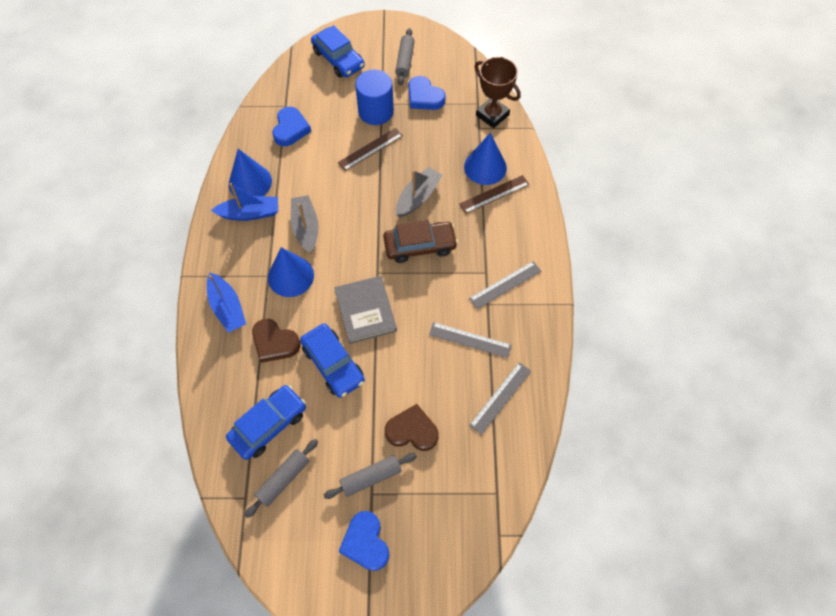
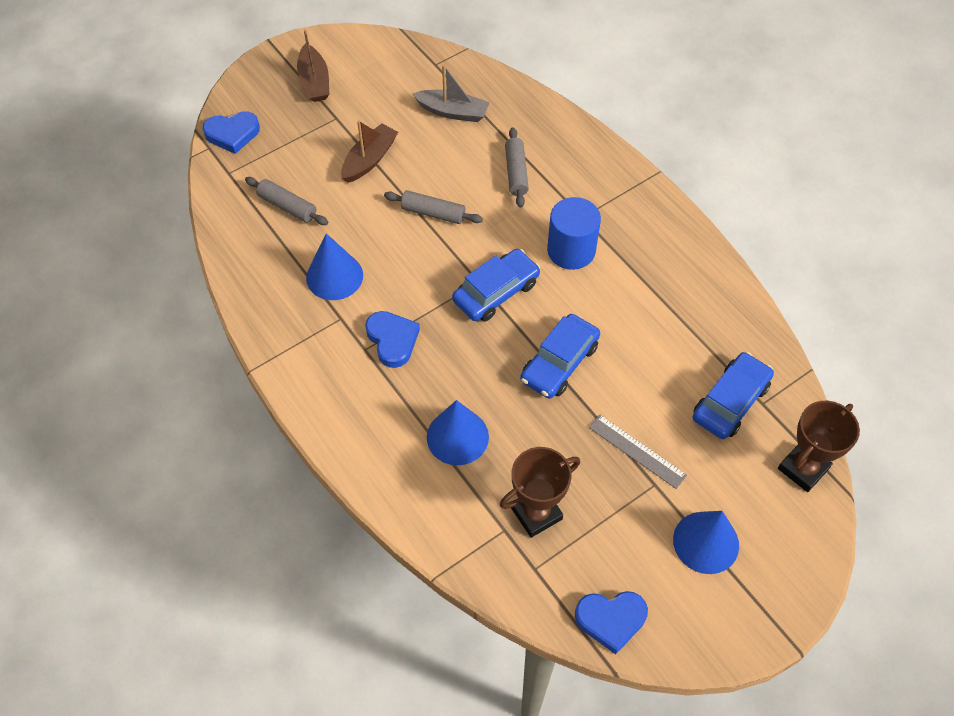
blue boat: [207,273,246,333] [211,183,278,221] = 2 -> none = 0
brown boat: none = 0 -> [297,29,329,102] [341,120,398,183] = 2
brown car: [383,219,458,263] = 1 -> none = 0
brown heart: [252,319,300,363] [385,404,439,451] = 2 -> none = 0
brown ruler: [338,128,403,171] [459,175,530,214] = 2 -> none = 0
brown trophy: [474,57,521,128] = 1 -> [500,447,580,538] [778,401,860,492] = 2
grey boat: [291,195,319,253] [396,167,442,217] = 2 -> [413,64,490,122] = 1
grey book: [334,276,397,344] = 1 -> none = 0
grey ruler: [429,322,512,358] [469,261,541,309] [469,362,531,435] = 3 -> [589,415,687,489] = 1

